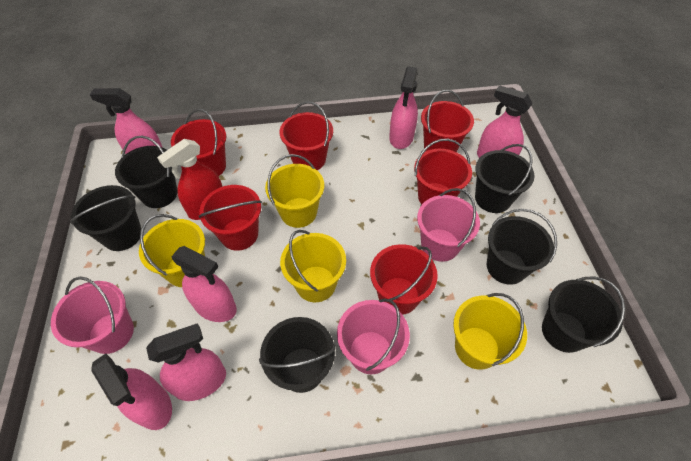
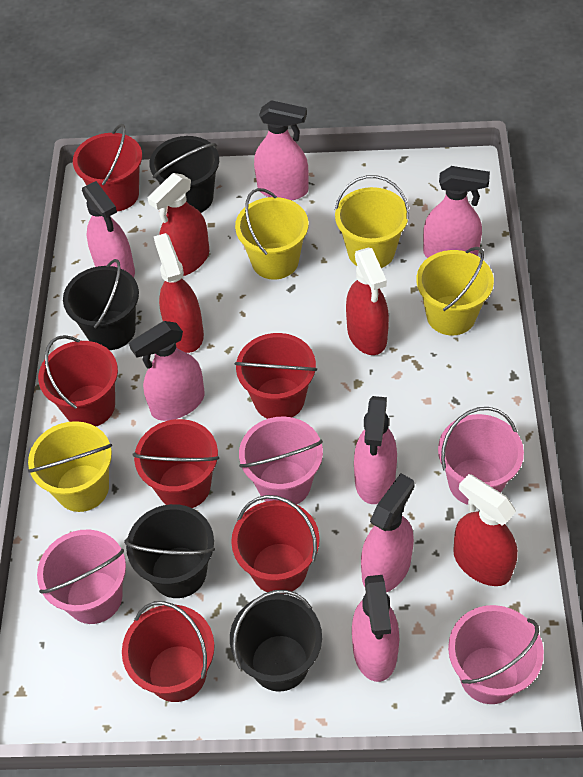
black bucket: [70,185,141,251] [115,135,177,208] [259,317,336,393] [475,144,535,213] [486,209,557,285] [542,277,625,353] = 6 -> [63,259,139,350] [124,504,215,598] [149,136,219,213] [230,590,322,691] = 4
pink bucket: [51,276,134,354] [337,299,410,374] [417,188,480,262] = 3 -> [37,530,126,624] [239,416,323,505] [438,407,524,505] [448,605,544,704] = 4
pink spray bottle: [90,88,163,154] [91,354,172,430] [146,323,226,401] [172,246,237,322] [389,66,418,149] [477,85,533,158] = 6 -> [82,181,135,278] [129,321,205,421] [254,100,309,201] [352,575,399,682] [354,396,397,504] [361,473,415,592] [423,166,490,258] = 7
red spray bottle: [157,139,223,220] = 1 -> [148,173,209,276] [154,233,204,353] [346,248,389,355] [453,474,518,586] = 4

